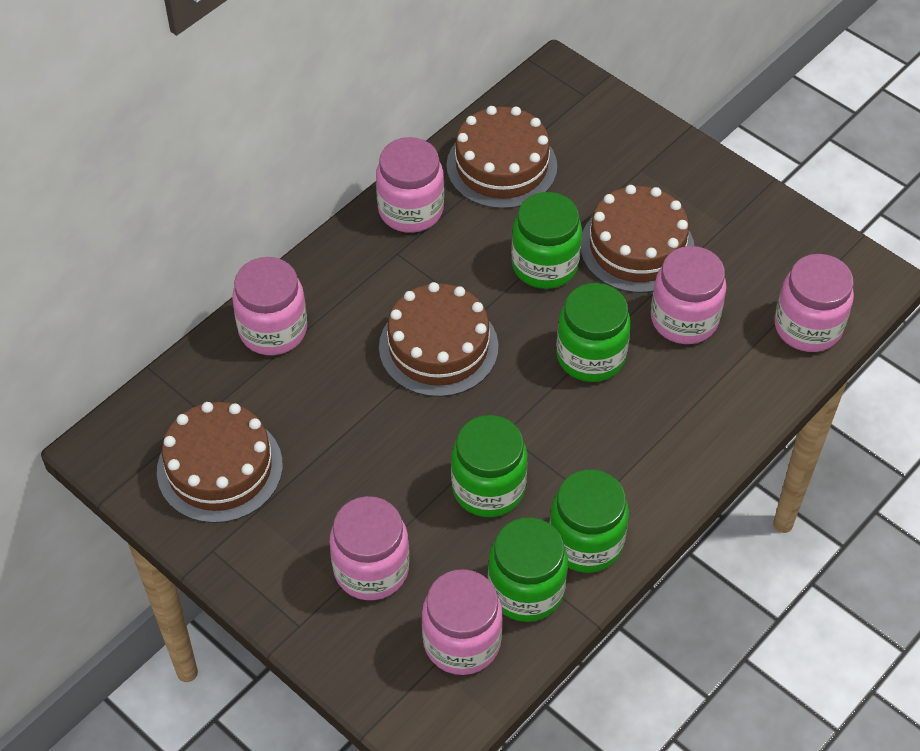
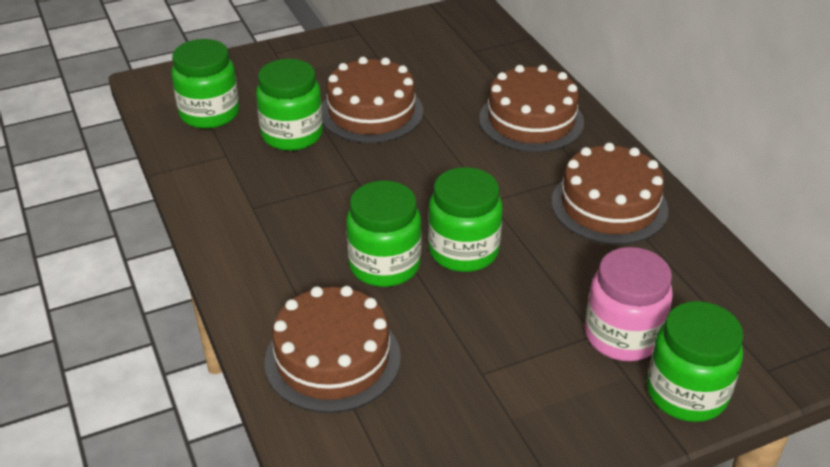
pink jar: [232,257,307,355] [330,496,409,600] [376,137,444,233] [422,569,503,675] [651,246,727,344] [774,254,854,352] = 6 -> [585,247,673,361] = 1

